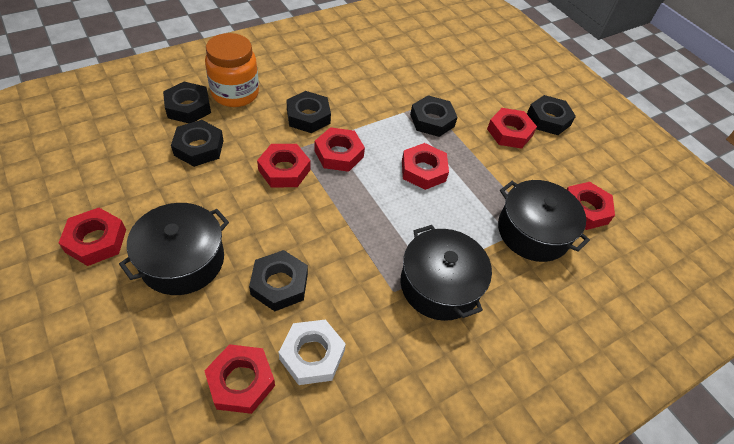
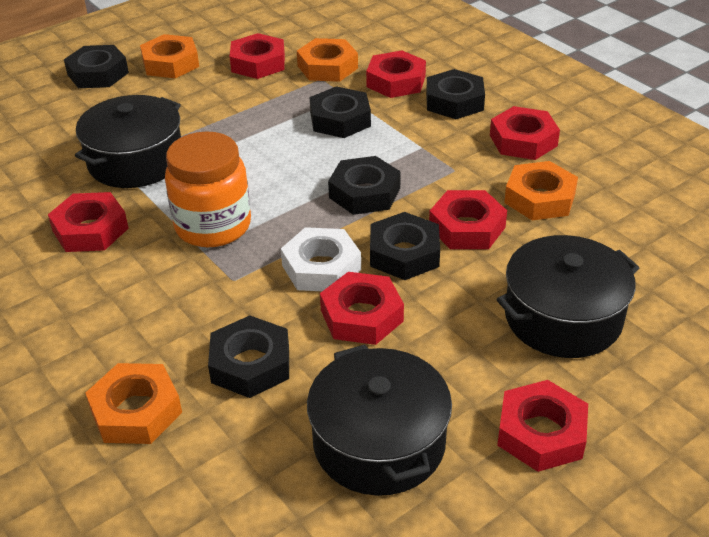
orange nut: none = 0 -> [85,363,182,444] [140,34,199,79] [297,38,358,82] [504,161,578,220] = 4

